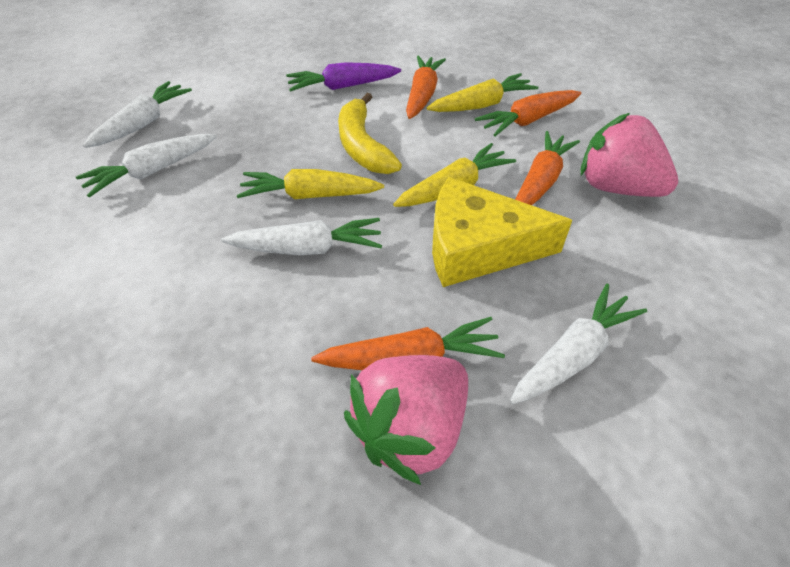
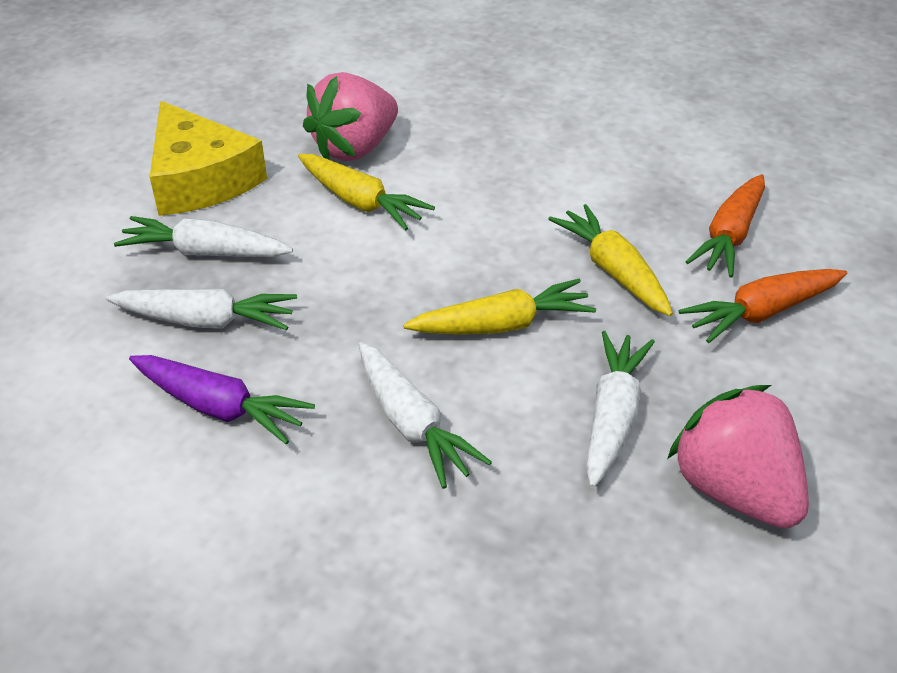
orange carrot: [311,317,505,370] [406,56,446,119] [475,90,582,136] [515,131,580,205] = 4 -> [679,269,847,343] [685,174,765,278] = 2
yellow banana: [338,93,402,174] = 1 -> none = 0

